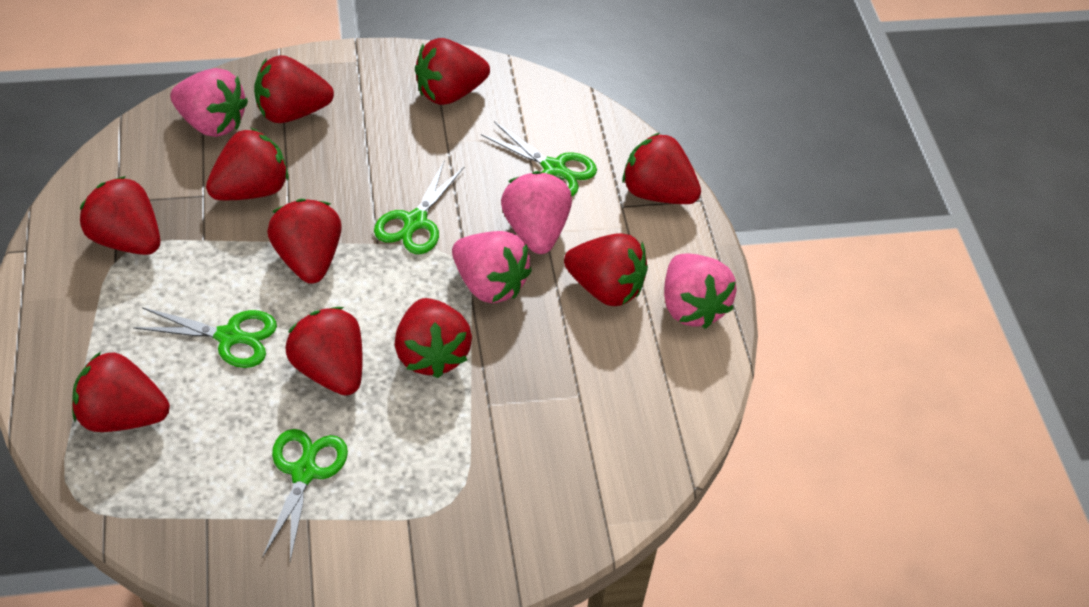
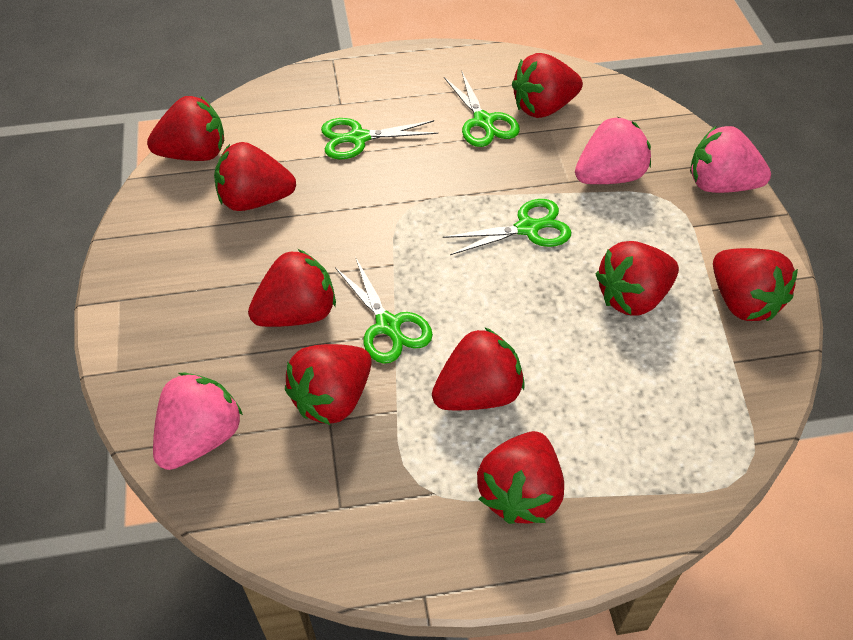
pink strawberry: [170,68,248,137] [452,231,532,303] [501,171,572,254] [664,254,737,329] = 4 -> [153,372,243,470] [575,116,651,184] [690,126,771,193] = 3
red strawberry: [72,352,170,432] [80,176,160,255] [206,128,289,200] [254,55,334,123] [267,199,342,284] [285,307,363,396] [395,298,472,378] [415,38,490,105] [564,233,648,306] [623,133,701,204] = 10 -> [147,96,224,161] [214,142,296,211] [248,249,336,327] [285,344,372,425] [432,327,525,410] [477,431,564,524] [512,53,583,118] [596,241,679,316] [713,248,798,321] = 9

